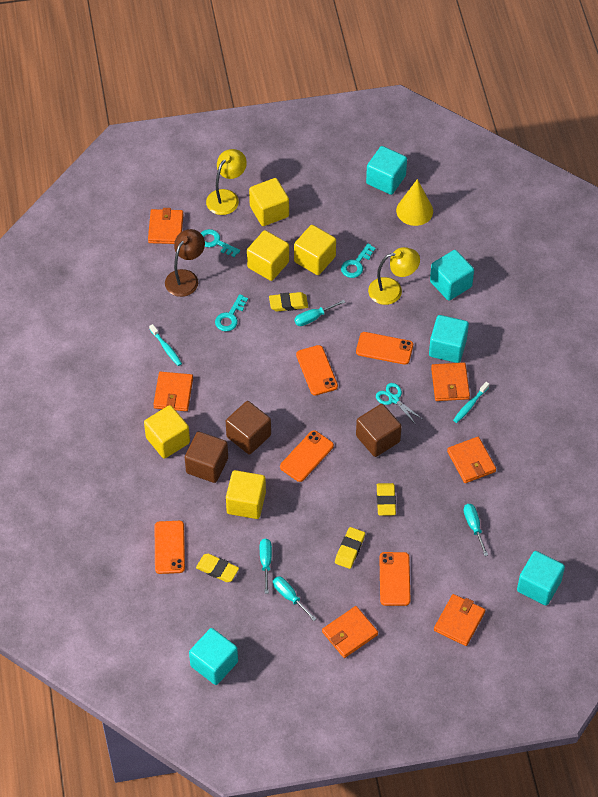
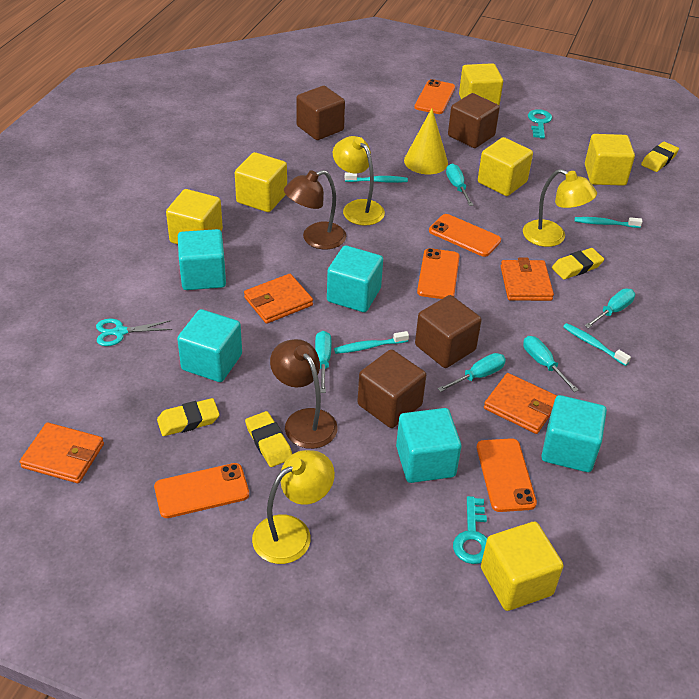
brown cube: [185,432,228,483] [226,401,271,454] [356,404,402,457] = 3 -> [296,86,345,140] [357,349,426,428] [415,295,482,368] [448,93,500,148] = 4
brown lamp: [165,229,205,297] = 1 -> [270,339,338,449] [284,170,346,250] = 2
orange wallet: [148,208,183,244] [153,372,193,411] [322,606,378,658] [431,362,470,401] [434,594,485,646] [447,437,496,483] = 6 -> [20,422,104,483] [244,274,313,324] [484,373,557,434] [501,258,554,301] = 4
turquoise key: [201,229,240,257] [215,294,248,331] [341,243,376,278] = 3 -> [453,496,487,564] [528,109,552,139] = 2
turquoise screwdriver: [260,539,272,594] [273,576,317,621] [294,300,345,326] [464,504,488,556] = 4 -> [315,331,331,393] [438,353,506,392] [446,164,473,206] [523,336,578,392] [585,288,635,329] = 5
turquoise toothbrush: [149,324,182,366] [453,382,489,423] = 2 -> [334,331,409,354] [345,172,408,183] [563,323,631,366] [575,217,643,228] = 4
yellow cube: [144,405,190,459] [226,470,266,519] [247,230,289,281] [249,178,289,226] [294,225,336,275] = 5 -> [166,189,223,244] [235,152,287,212] [459,63,503,106] [478,137,533,196] [481,522,563,611] [585,134,635,186] = 6
yellow lamp: [206,149,247,215] [368,247,420,305] = 2 -> [252,450,335,564] [333,136,385,226] [523,169,597,247] = 3

